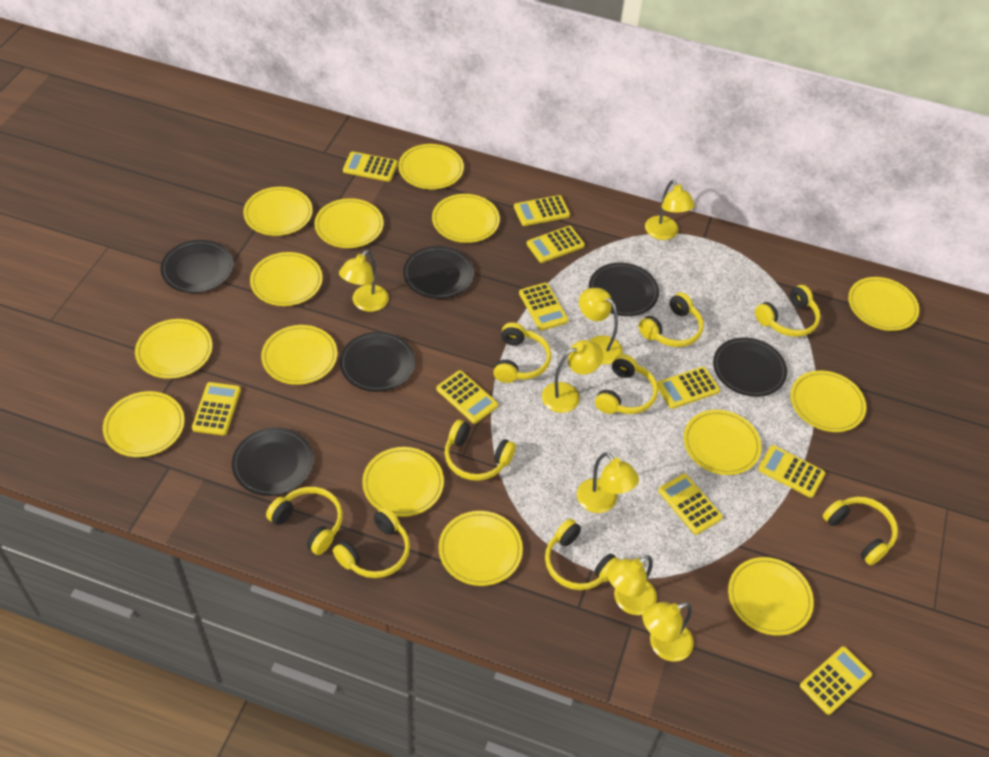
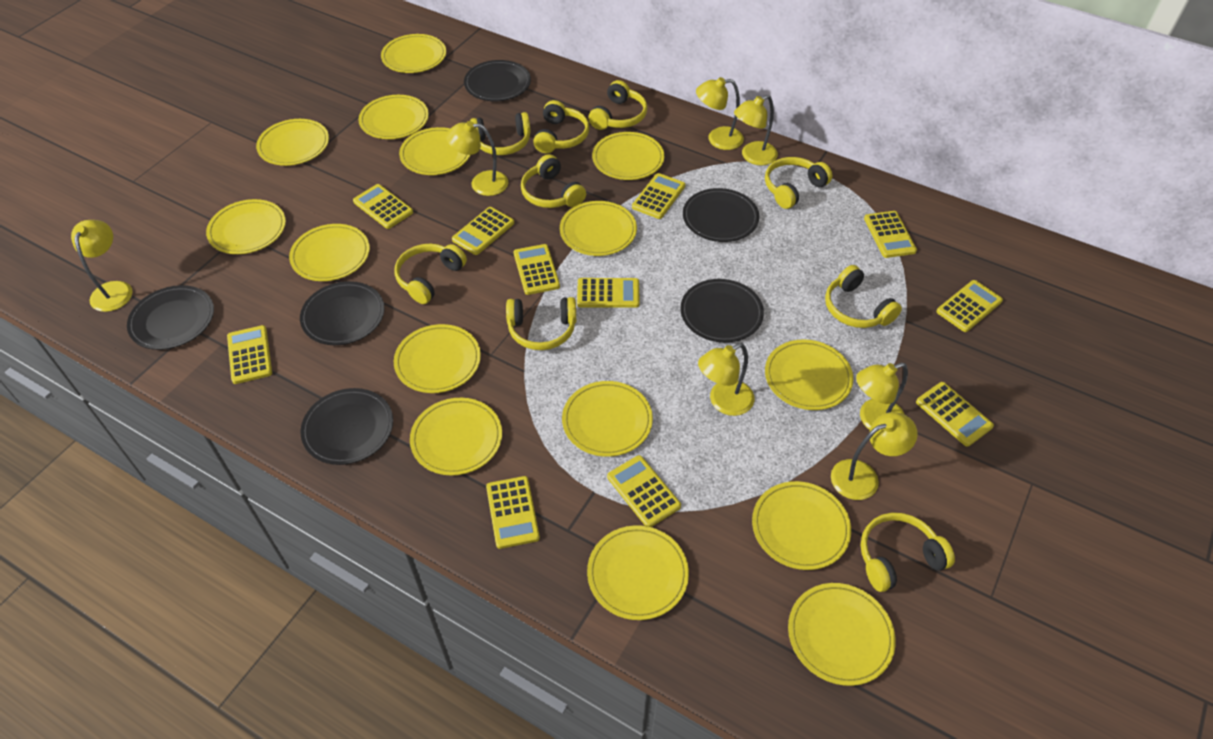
yellow calculator: [192,382,241,435] [343,151,398,182] [436,370,498,424] [514,195,570,226] [519,283,569,331] [527,226,585,263] [657,367,720,409] [658,474,723,535] [758,445,825,498] [800,646,872,715] = 10 -> [227,325,272,384] [353,184,413,229] [452,207,514,255] [486,476,540,549] [514,244,560,295] [577,278,640,308] [607,455,681,527] [632,173,685,219] [864,211,917,258] [916,382,994,447] [937,280,1003,332] = 11
yellow plate: [103,391,184,457] [135,319,212,379] [243,187,313,236] [250,252,322,306] [261,325,338,385] [314,198,384,248] [362,447,444,517] [398,144,464,189] [432,194,500,243] [438,511,523,586] [683,410,761,475] [728,557,814,636] [790,371,866,432] [848,277,919,331] = 14 -> [206,199,286,254] [256,119,329,166] [289,224,370,281] [358,95,429,139] [381,34,446,73] [394,324,481,393] [399,127,470,175] [410,398,502,475] [560,201,637,256] [562,381,653,457] [587,525,689,620] [592,132,664,180] [752,481,851,570] [765,339,853,410] [788,583,896,686] = 15

